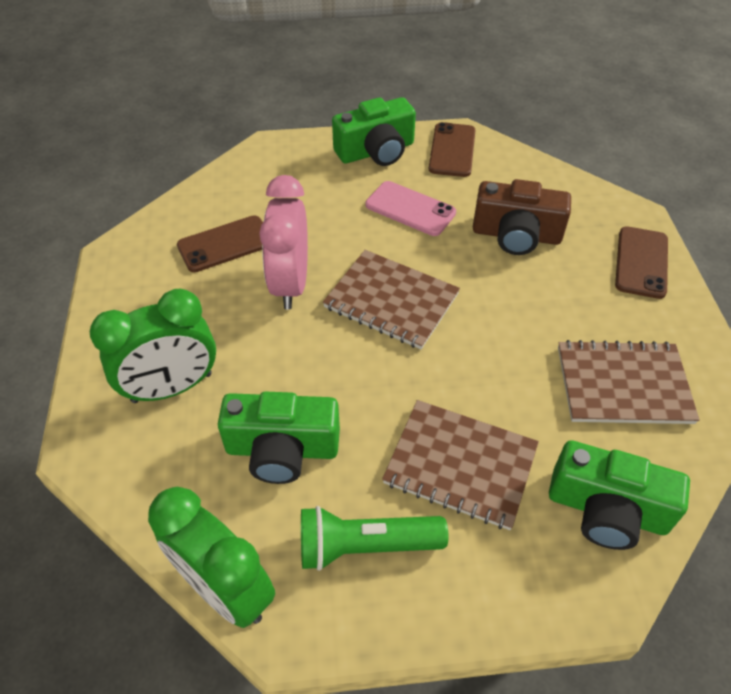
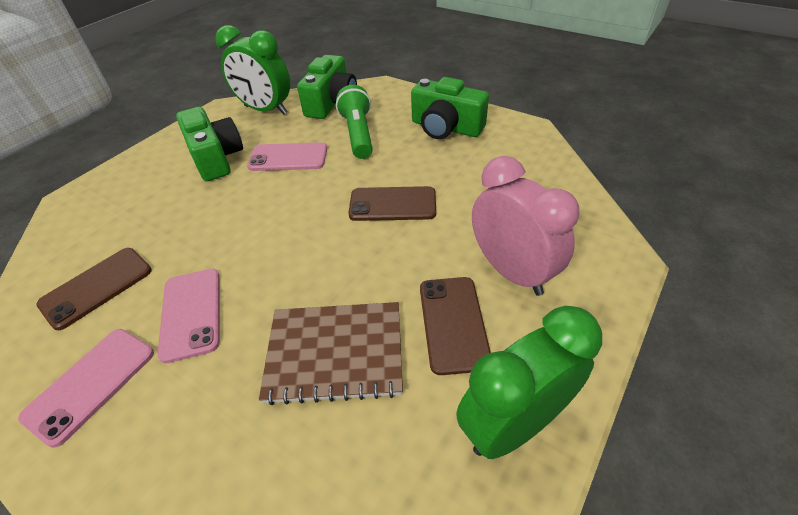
brown camera: [473,179,571,255] = 1 -> none = 0
brown notebook: [323,250,460,349] [382,400,539,530] [558,340,700,424] = 3 -> [259,302,403,405] = 1
pink phone: [366,181,456,236] = 1 -> [18,329,154,448] [157,269,220,363] [247,142,327,171] = 3

